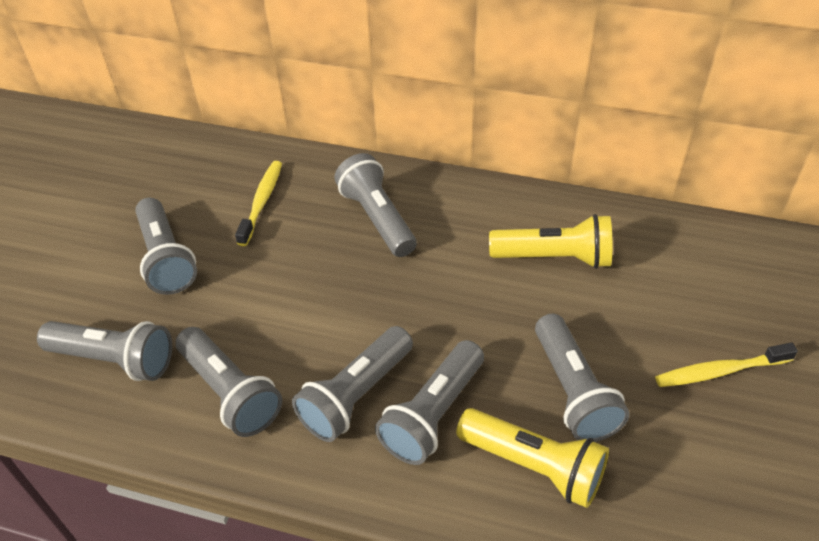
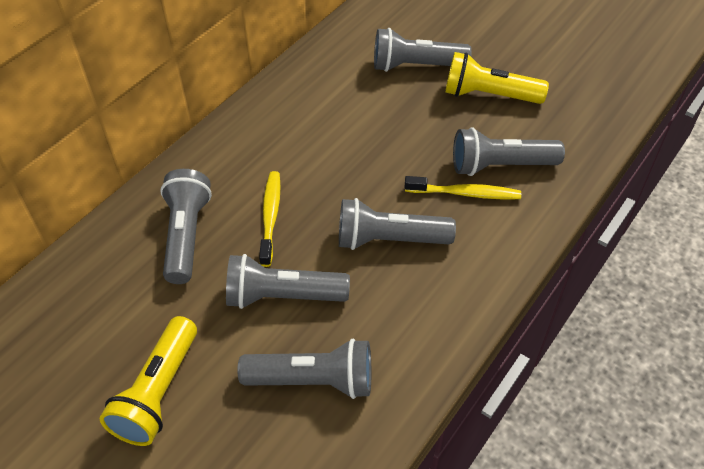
grey flashlight: [37,321,172,381] [135,198,197,295] [176,327,282,437] [292,326,413,442] [334,153,417,257] [375,340,484,465] [535,314,629,442] = 7 -> [160,169,212,284] [226,254,350,309] [237,339,371,399] [339,198,456,250] [374,28,472,72] [453,127,565,176] = 6

